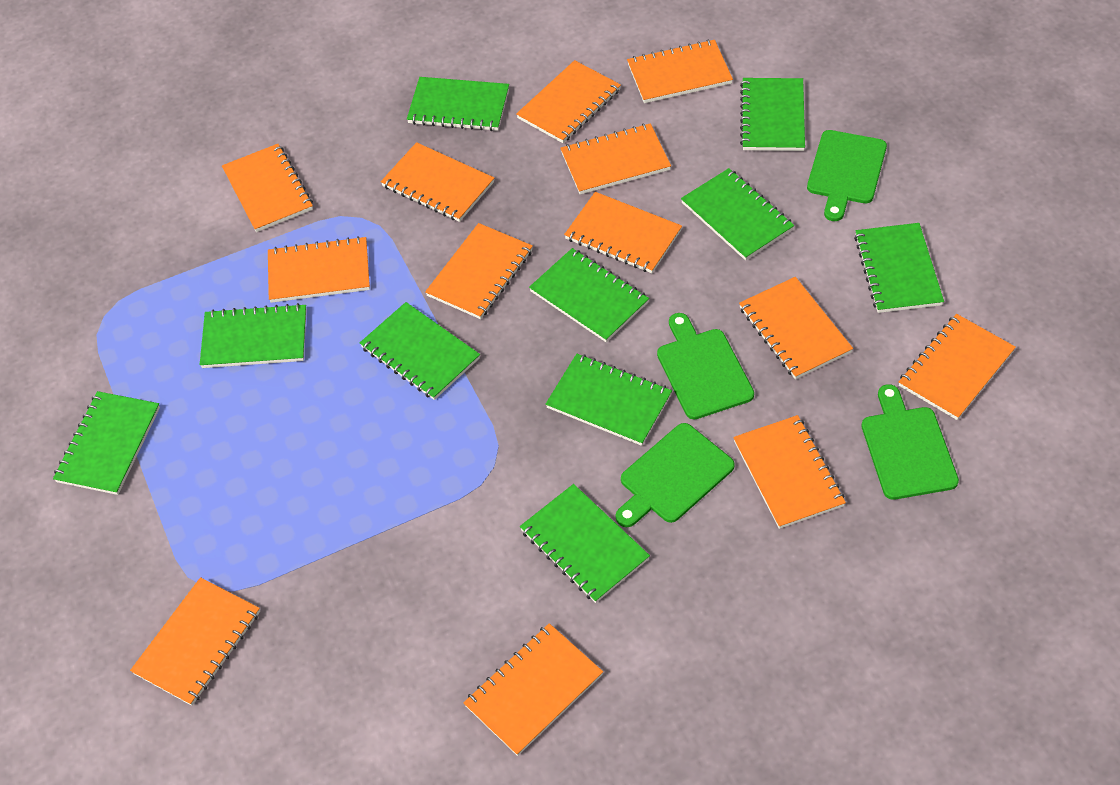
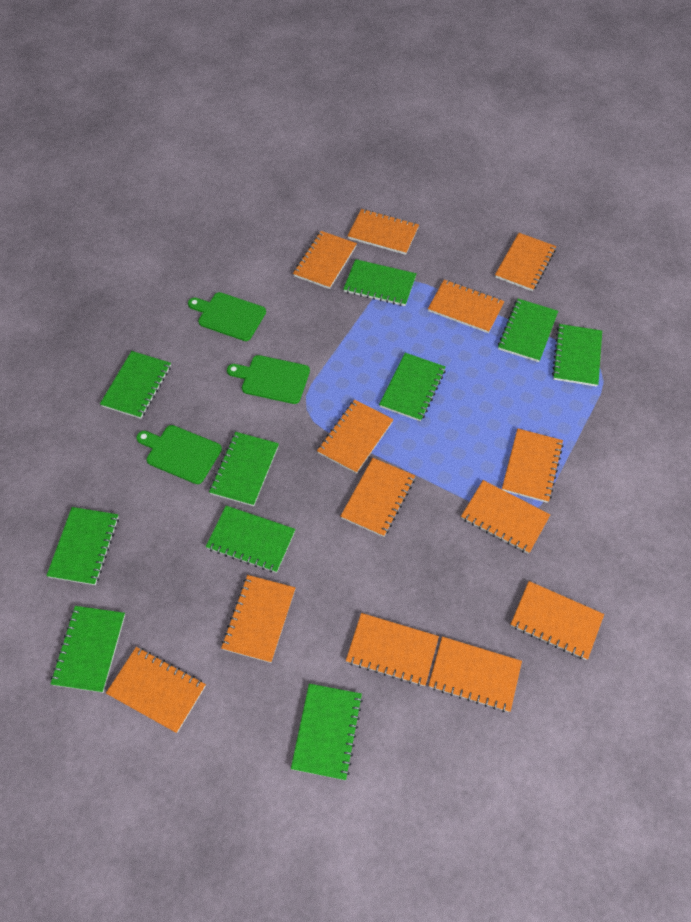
green cutting board: [616,423,735,527] [657,313,754,420] [807,130,887,221] [861,384,959,500] = 4 -> [136,425,222,484] [188,292,266,341] [227,355,310,404] = 3

